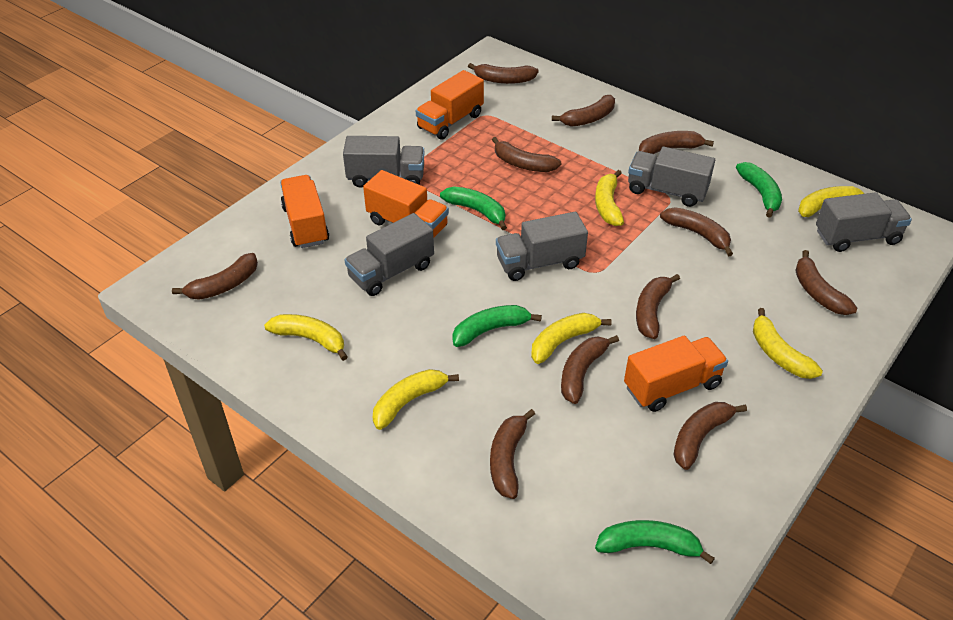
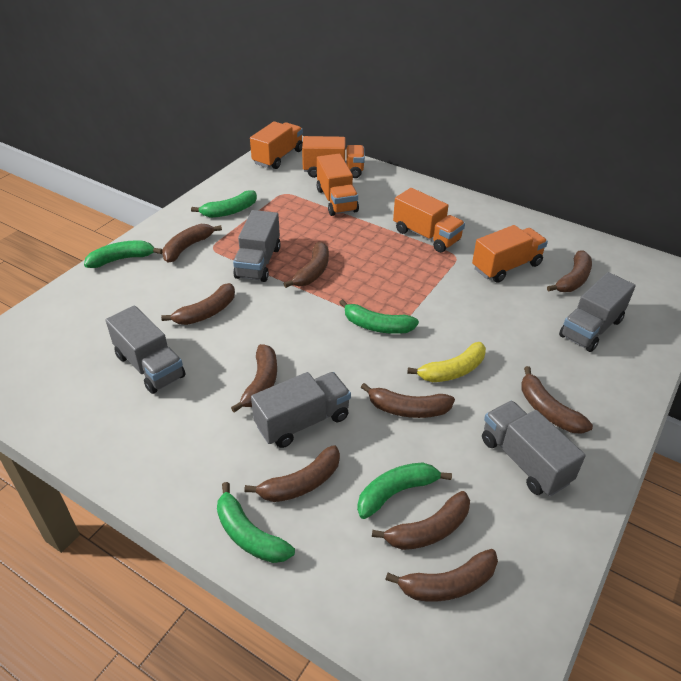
brown banana: [172,253,258,300] [468,63,539,84] [490,409,535,499] [492,137,561,172] [552,95,615,127] [561,335,619,404] [636,274,680,339] [639,131,714,154] [660,207,733,257] [673,402,747,470] [795,250,858,315] = 11 -> [161,283,235,325] [162,224,222,263] [231,344,277,413] [244,445,340,502] [284,242,329,288] [361,383,455,418] [372,491,470,550] [385,549,498,601] [521,366,593,434] [547,251,592,292] = 10
green banana: [440,186,507,230] [452,305,542,347] [595,520,715,564] [736,162,782,218] = 4 -> [84,240,162,268] [191,190,257,218] [217,482,295,563] [339,299,419,334] [357,462,452,519] = 5
orange truck: [280,175,329,248] [363,170,449,237] [416,70,484,140] [624,336,728,412] = 4 -> [250,121,303,169] [302,136,365,178] [317,154,359,216] [393,188,465,253] [472,225,548,283] = 5
yellow banana: [264,314,347,361] [372,369,459,430] [531,313,612,364] [595,170,624,226] [753,308,823,379] [798,186,864,217] = 6 -> [407,342,486,382] = 1

